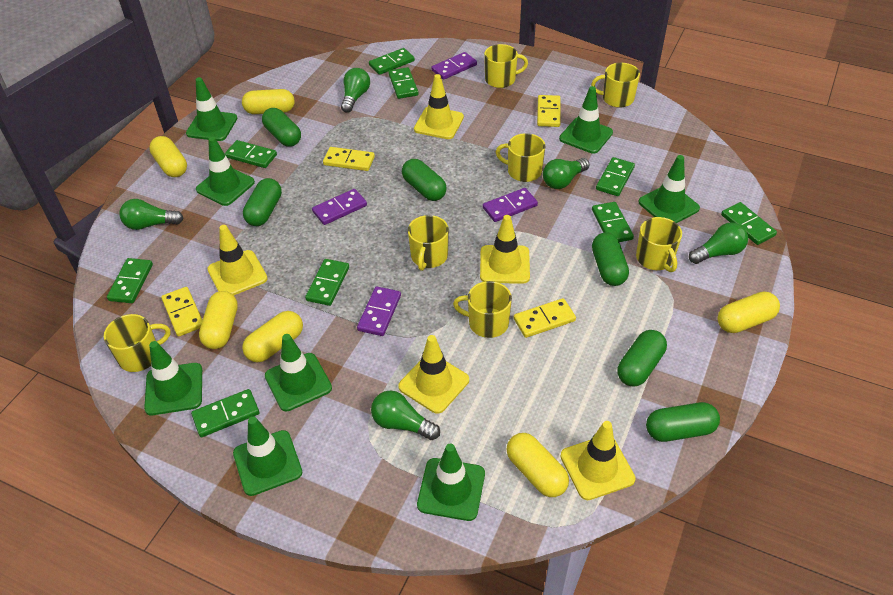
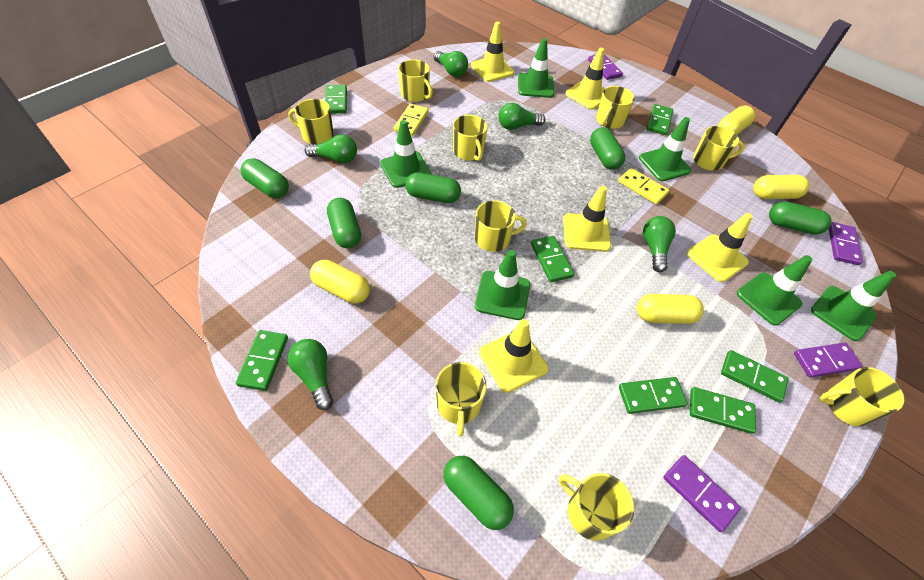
green domino: [107,258,153,303] [191,389,259,437] [225,140,277,168] [305,259,349,306] [369,48,415,75] [388,67,419,99] [592,202,634,242] [596,157,635,196] [721,202,777,245] = 9 -> [236,330,288,391] [325,85,347,114] [531,236,574,282] [619,377,688,414] [647,104,673,135] [690,387,756,434] [721,350,788,403] = 7
green traffic cone: [144,341,202,415] [186,77,237,141] [196,137,255,206] [233,417,302,496] [265,334,332,411] [417,444,485,521] [559,86,613,154] [638,155,700,223] = 8 -> [380,120,432,188] [475,250,530,320] [518,38,554,98] [639,117,692,181] [737,255,812,326] [811,271,896,341] = 6
yellow capsule: [149,136,187,177] [199,291,238,349] [242,89,295,114] [242,311,303,362] [507,433,569,497] [717,292,780,333] = 6 -> [310,260,370,304] [637,294,704,324] [718,106,755,135] [753,175,810,199] = 4
yellow domino: [161,287,202,337] [323,147,375,171] [514,298,576,338] [537,95,561,127] = 4 -> [394,104,428,136] [618,168,669,204] = 2
yellow mug: [104,314,171,372] [408,215,449,271] [453,281,512,338] [484,44,528,88] [496,133,545,182] [591,63,640,108] [636,217,682,272] = 7 -> [288,99,334,144] [398,59,433,102] [436,362,486,437] [453,115,488,161] [475,200,527,252] [559,473,634,541] [596,86,635,129] [693,126,744,171] [820,367,904,426] = 9

